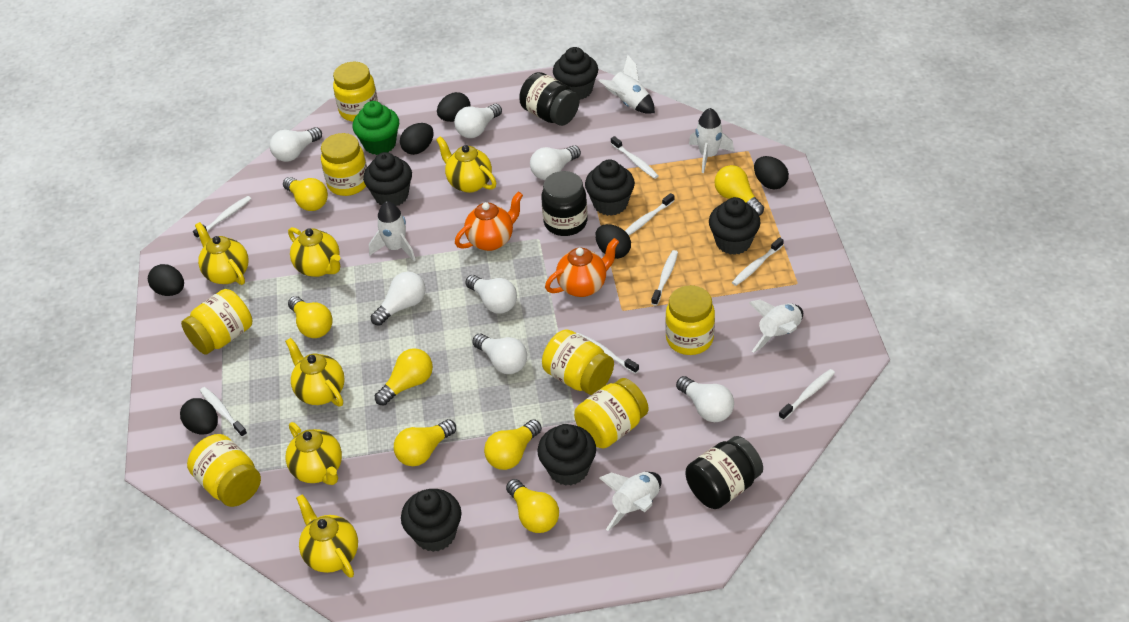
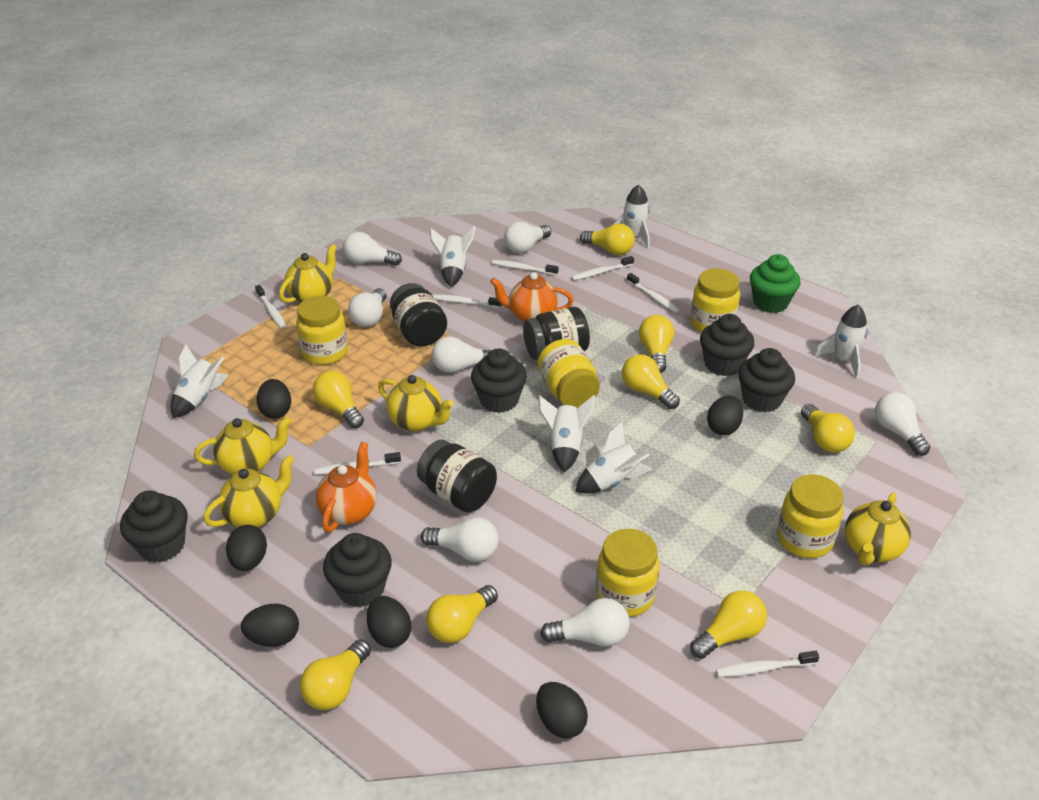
black cupcake: [363,152,412,206] [401,489,461,552] [538,424,596,486] [553,47,598,100] [585,159,635,216] [709,197,760,255] = 6 -> [120,491,188,563] [323,533,392,607] [471,348,527,413] [700,314,754,376] [738,348,795,412] = 5
white rocket: [369,201,416,261] [599,55,655,114] [599,472,662,531] [689,108,734,173] [749,299,803,353] = 5 -> [171,344,229,418] [430,226,476,287] [538,395,595,472] [575,422,652,494] [612,185,650,248] [814,305,868,378] = 6
white toothbrush: [193,196,251,239] [200,387,247,437] [577,333,639,374] [611,136,659,179] [625,193,675,235] [651,250,678,306] [732,237,784,286] [779,369,835,420] = 8 -> [255,285,286,329] [314,452,401,475] [433,294,502,308] [492,260,558,275] [571,256,634,281] [627,273,679,313] [716,651,819,677] = 7
yellow jar: [181,289,253,355] [187,434,261,507] [321,133,367,196] [333,62,378,122] [542,329,614,395] [574,378,649,449] [665,285,715,355] = 7 -> [296,296,348,365] [537,339,600,408] [596,529,660,617] [690,268,740,332] [777,475,843,558] = 5
yellow light bulb: [283,177,328,211] [288,296,333,338] [375,348,433,406] [394,419,456,466] [484,419,542,470] [506,479,559,533] [714,165,764,216] = 7 -> [300,639,371,710] [313,371,364,428] [426,585,498,643] [580,223,635,255] [622,354,680,409] [639,315,674,373] [690,591,767,659] [801,404,855,453] = 8
yellow teapot: [195,222,249,285] [285,338,345,406] [285,422,342,485] [288,227,340,277] [296,494,358,578] [436,136,496,193] = 6 -> [194,417,291,475] [203,455,294,528] [279,244,337,303] [378,375,454,432] [845,493,911,565] = 5

